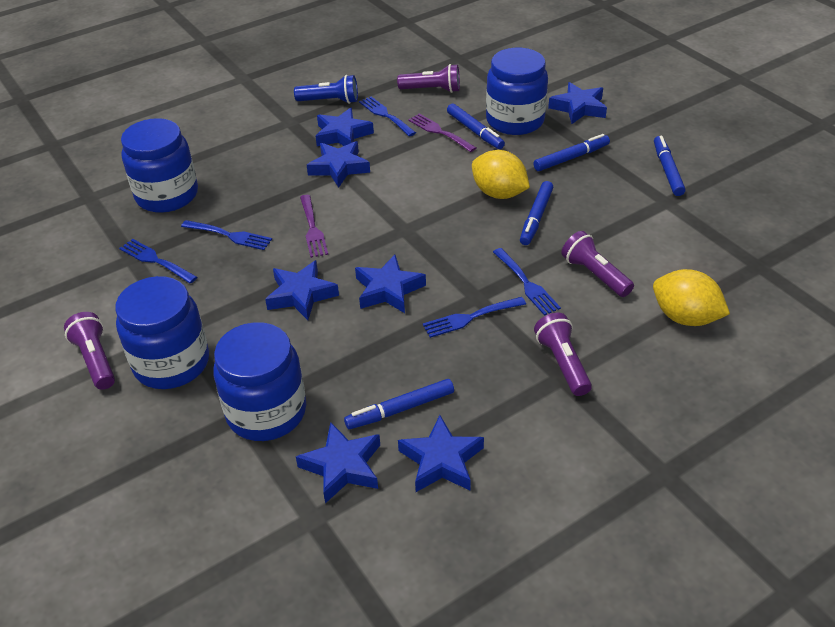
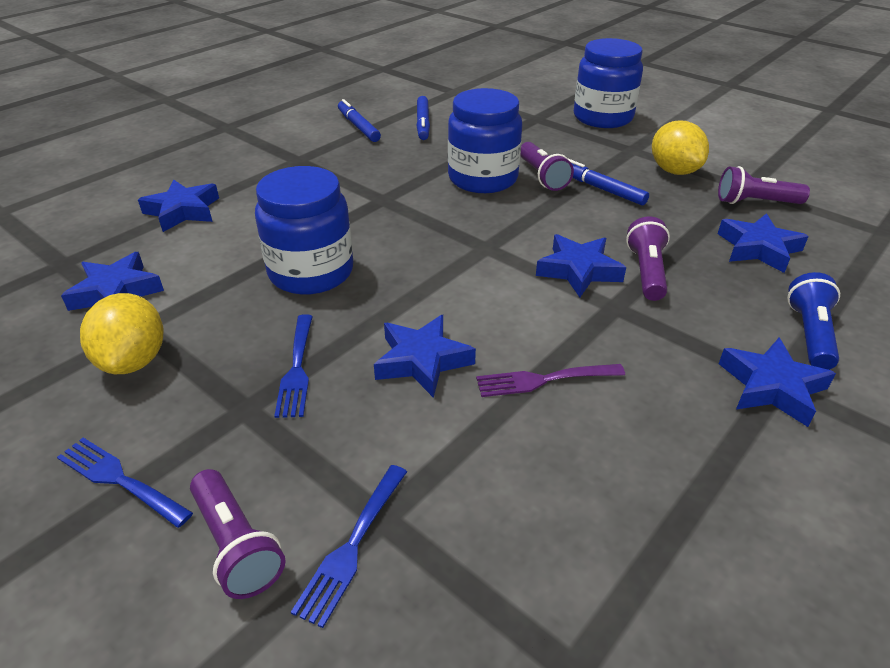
blue fork: [119,239,197,283] [181,220,272,250] [359,97,416,136] [423,297,526,338] [493,248,561,316] = 5 -> [57,438,193,528] [274,314,313,418] [291,465,407,628] = 3
blue jar: [115,276,209,389] [121,118,198,213] [213,322,306,441] [486,48,548,135] = 4 -> [255,166,354,295] [448,88,522,193] [574,38,643,128] = 3
blue marker: [344,379,454,429] [447,103,505,149] [520,181,554,245] [533,134,610,171] [654,136,686,196] = 5 -> [338,99,381,142] [416,96,430,140] [568,159,649,205] = 3
blue star: [265,260,339,320] [296,422,380,503] [307,141,370,188] [316,107,374,146] [355,255,426,313] [398,415,484,492] [548,82,607,124] = 7 -> [61,252,164,311] [138,180,219,232] [374,315,476,398] [536,234,626,297] [718,213,809,273] [719,338,836,427] = 6
purple fork: [300,195,328,258] [408,113,476,152] = 2 -> [476,364,625,397] = 1

